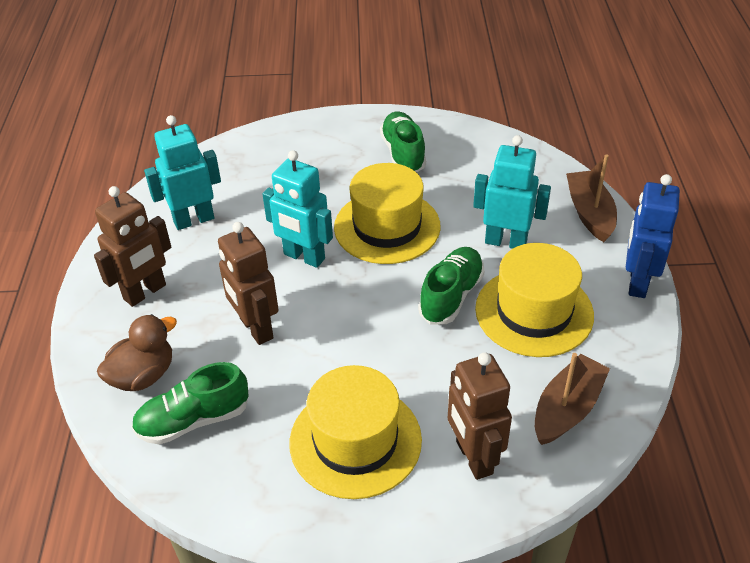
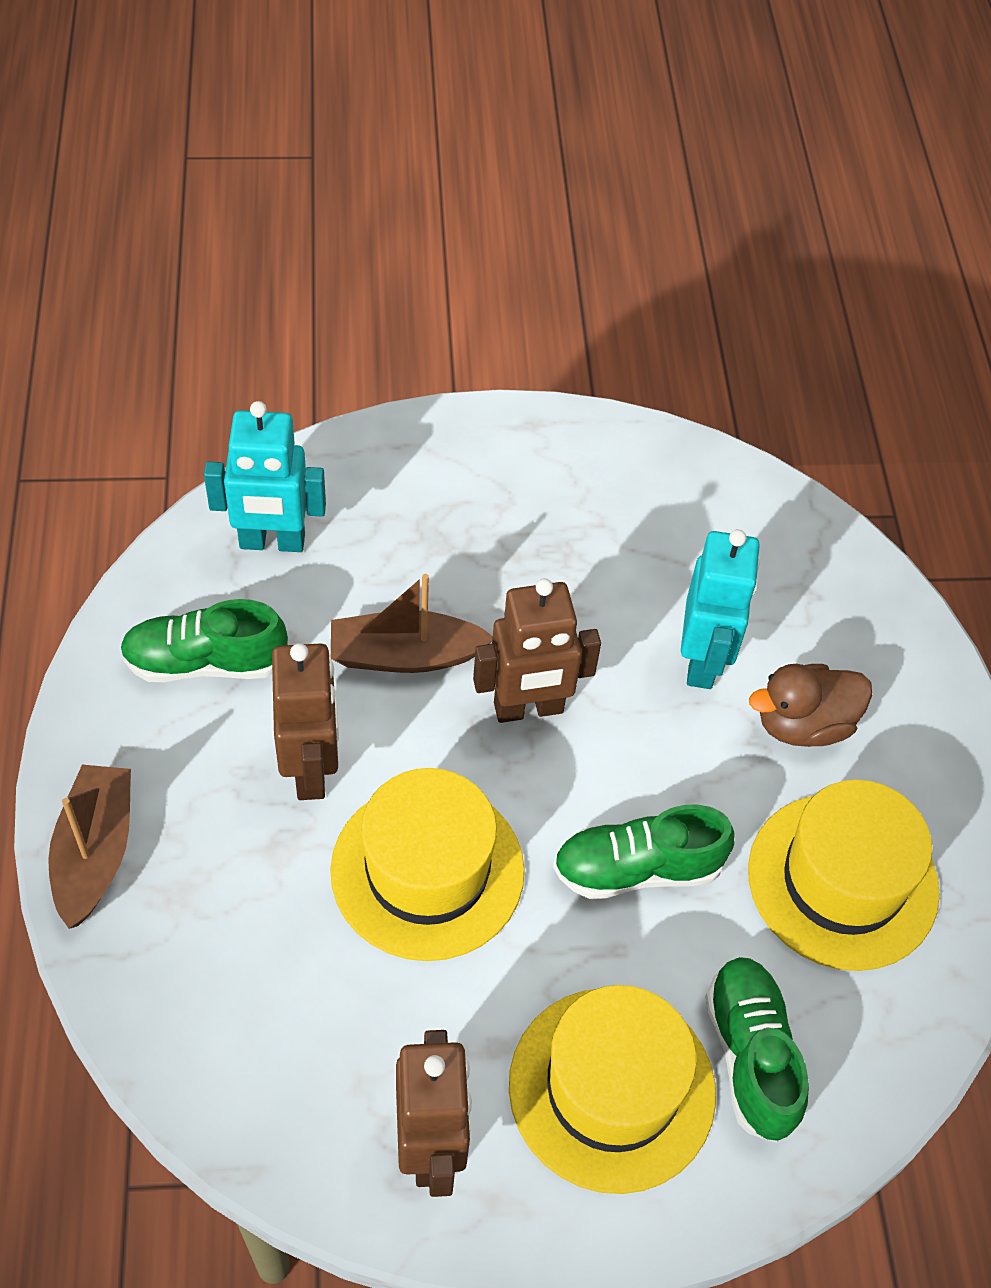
blue robot: [626,174,680,298] = 1 -> none = 0
turquoise robot: [144,115,221,230] [262,150,333,268] [473,135,551,249] = 3 -> [204,401,326,552] [681,529,760,689] = 2

